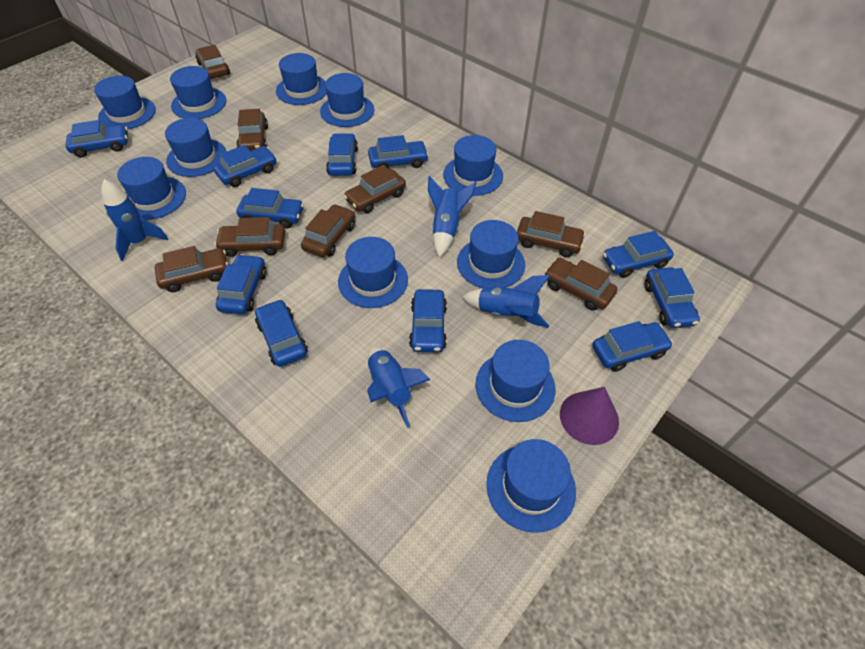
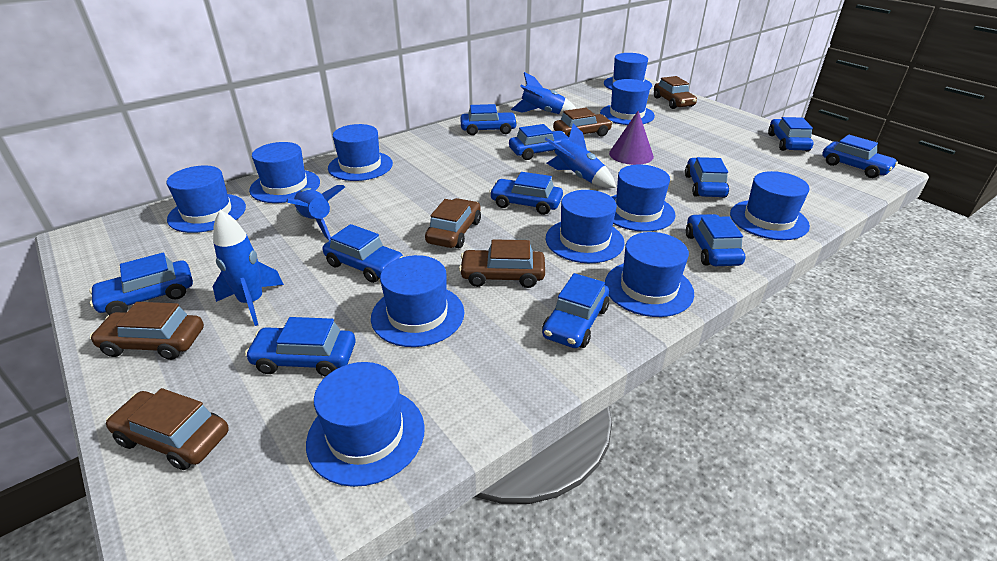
brown car: [155,246,228,292] [195,45,230,79] [215,217,285,257] [237,109,268,151] [301,204,355,257] [344,165,406,213] [517,211,586,257] [544,258,617,311] = 8 -> [90,302,204,360] [106,388,229,470] [425,198,481,248] [459,239,545,288] [553,108,612,137] [654,76,697,109] = 6

